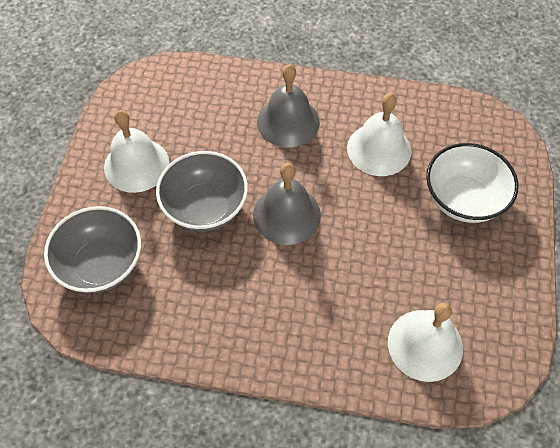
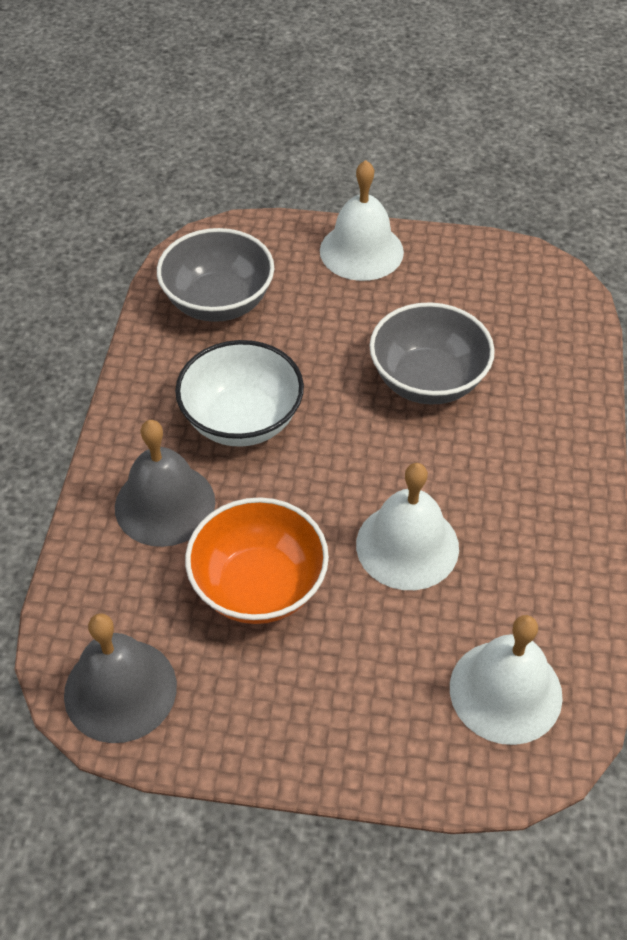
orange bowl: none = 0 -> [185,497,329,624] = 1

